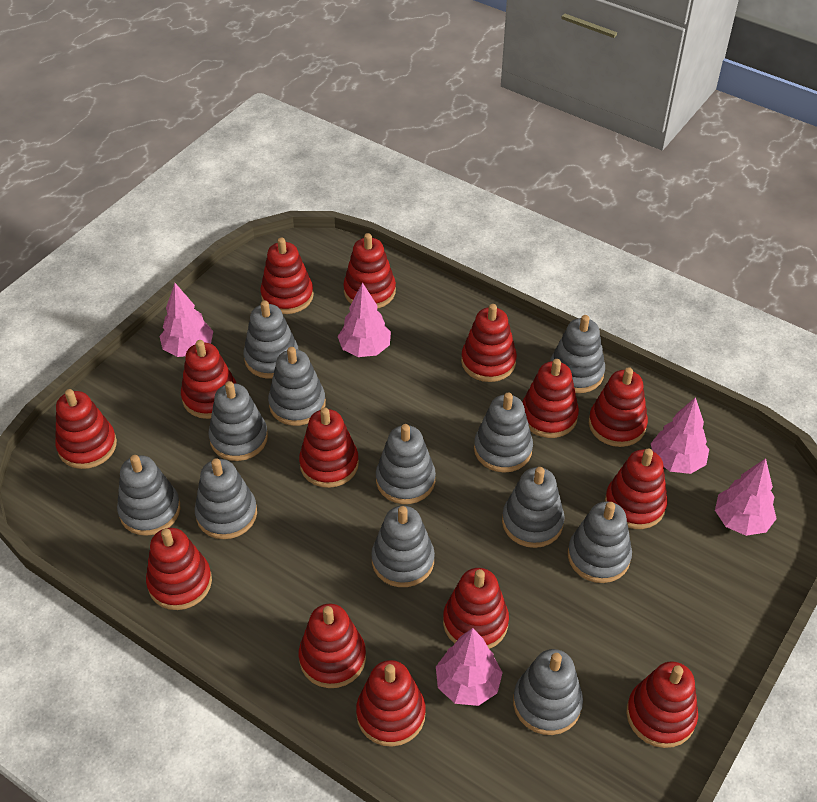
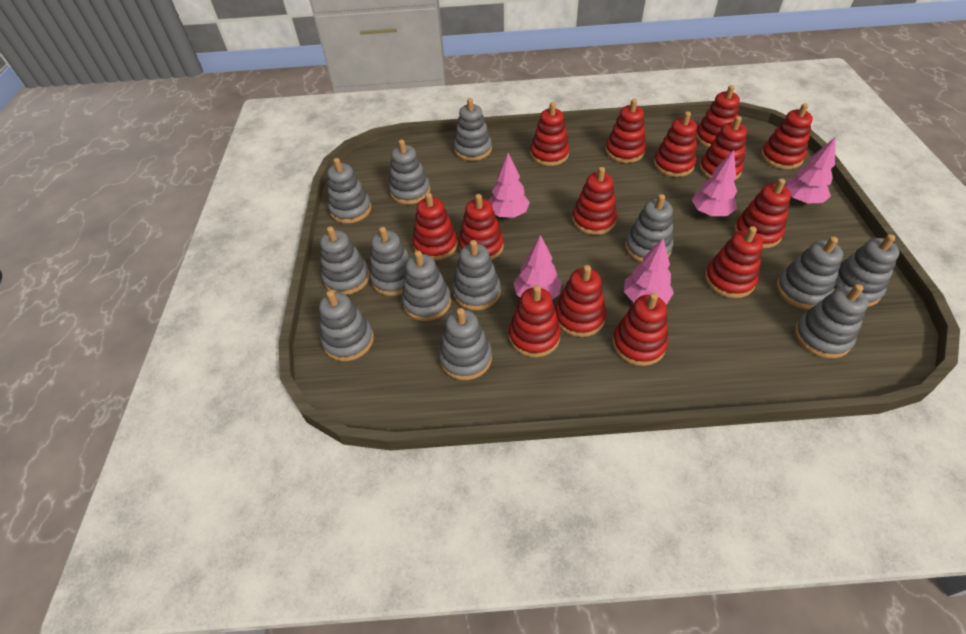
grey stacking toy: [117,455,180,536] [195,458,257,539] [208,381,268,461] [243,300,298,379] [268,347,326,426] [371,506,435,587] [376,424,436,504] [474,393,533,473] [502,467,564,548] [513,649,583,735] [550,315,605,393] [568,501,632,583] = 12 -> [319,290,374,361] [320,226,370,295] [327,158,371,224] [369,227,410,296] [389,139,430,205] [402,251,451,321] [439,308,492,380] [452,240,501,310] [454,98,492,161] [625,194,673,263] [776,237,843,309] [794,284,868,359] [834,234,899,307] = 13

